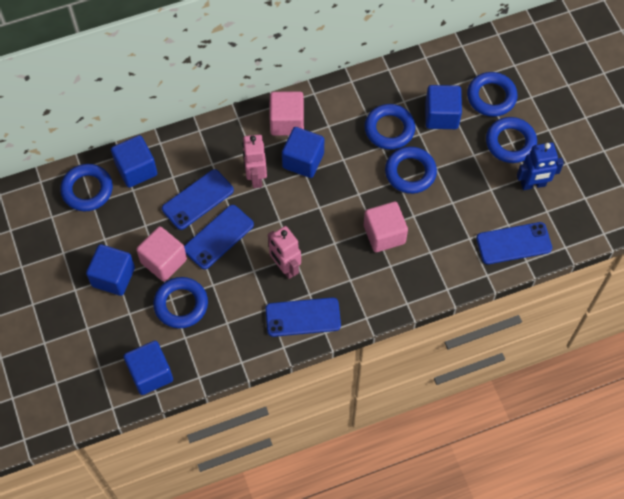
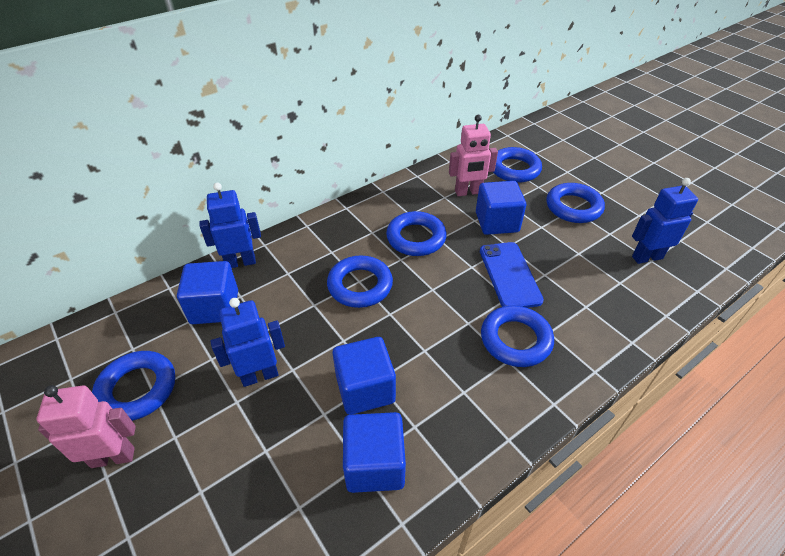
blue cube: [86,244,135,296] [111,135,157,188] [123,341,173,395] [282,127,324,178] [425,85,462,129] = 5 -> [177,261,238,324] [333,337,396,415] [343,412,406,493] [476,181,526,235] = 4
blue phone: [162,169,234,230] [184,205,254,269] [265,298,341,337] [476,222,552,264] = 4 -> [480,242,544,308] = 1
blue robot: [517,142,564,190] = 1 -> [200,183,261,268] [211,298,285,387] [632,178,698,264] = 3
pink cube: [136,226,187,282] [270,91,304,136] [364,201,408,252] = 3 -> none = 0

